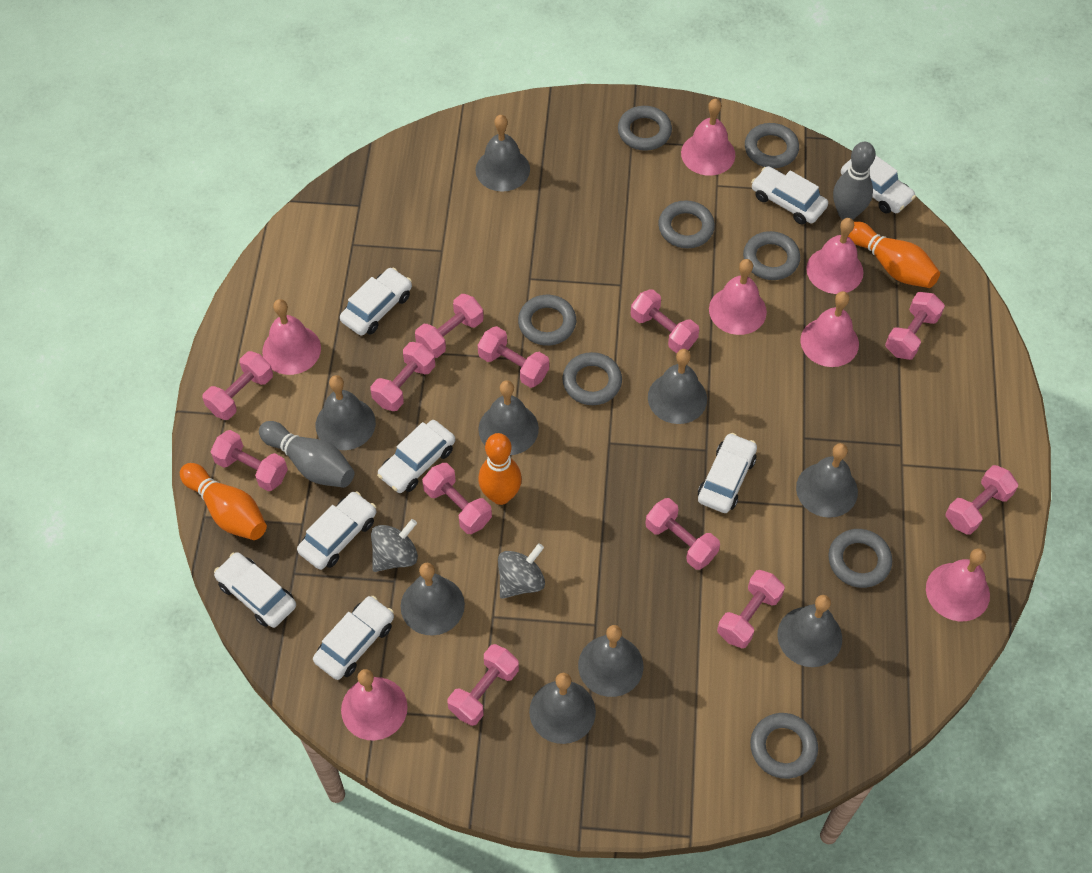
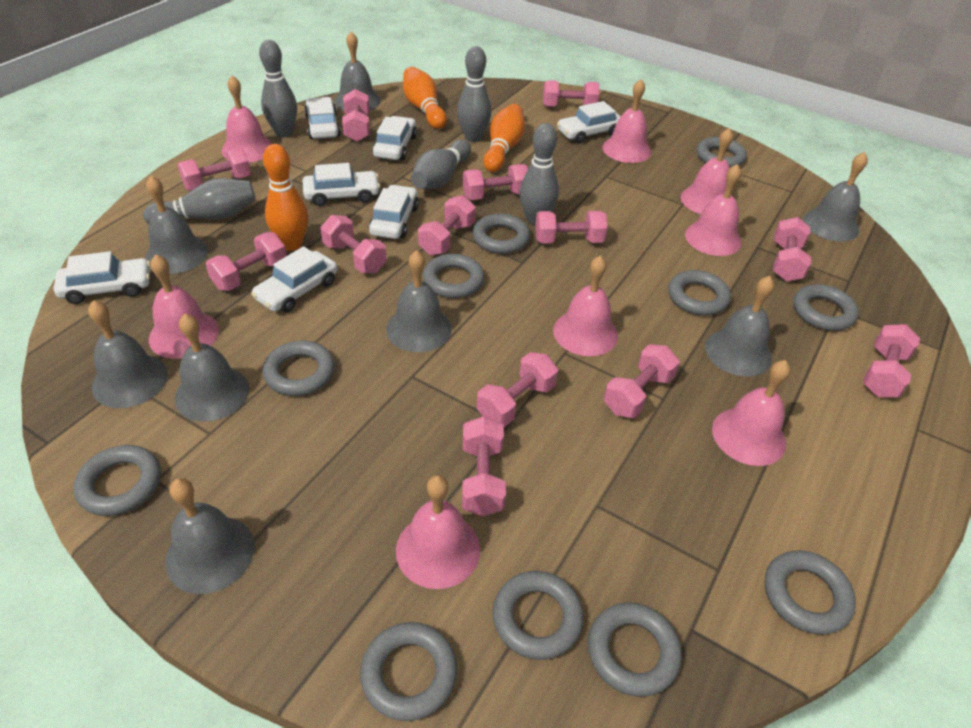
grey bell: [316,375,376,450] [401,563,465,636] [475,115,530,192] [478,380,539,455] [529,673,596,744] [578,625,643,697] [648,349,707,424] [778,595,842,667] [796,443,858,518] = 9 -> [88,300,168,408] [145,176,208,274] [165,478,254,594] [175,314,249,421] [334,31,381,111] [386,250,452,352] [705,276,774,377] [803,152,868,242] = 8
grey bowling pin: [259,421,354,488] [833,142,875,220] = 2 -> [143,178,256,224] [259,40,297,137] [411,140,471,189] [457,46,491,142] [520,123,559,225] = 5
grey ring: [518,295,576,346] [562,352,622,405] [618,106,672,151] [658,200,715,248] [743,231,800,280] [745,123,799,168] [750,713,818,779] [828,529,892,588] = 8 -> [73,445,161,516] [263,341,335,396] [360,622,457,721] [423,254,484,298] [473,214,530,254] [493,571,584,660] [588,602,682,697] [668,270,731,315] [697,137,747,168] [765,550,856,635] [793,284,859,331] = 11
grey spinning top: [371,519,418,572] [498,543,545,599] = 2 -> none = 0
pink bell: [262,299,321,375] [341,669,408,740] [681,99,735,176] [709,259,767,335] [800,291,859,367] [806,218,863,294] [926,548,990,621] = 7 -> [149,254,219,359] [222,76,272,163] [396,475,480,589] [553,255,618,356] [602,79,651,163] [681,128,733,214] [685,164,742,256] [712,360,790,466] = 8
pink dumbbell: [202,351,273,420] [210,430,288,491] [371,342,435,411] [415,294,484,358] [422,463,492,534] [448,644,519,726] [478,326,549,388] [631,289,699,354] [646,498,720,570] [717,570,785,648] [885,292,945,360] [946,465,1018,535] = 12 -> [177,148,251,191] [206,232,287,291] [320,215,387,273] [342,89,370,142] [418,195,476,256] [462,416,506,516] [463,164,528,200] [477,352,558,427] [535,211,607,243] [543,80,599,107] [604,344,680,418] [773,217,811,281] [863,324,920,397] = 13
white car: [214,552,296,628] [297,491,376,570] [313,596,394,680] [340,268,412,336] [377,420,455,493] [698,433,757,513] [751,166,828,225] [841,155,916,214] = 8 -> [54,251,150,304] [251,246,338,313] [302,163,380,206] [304,97,341,139] [369,185,419,239] [373,116,417,160] [557,101,621,143] = 7

